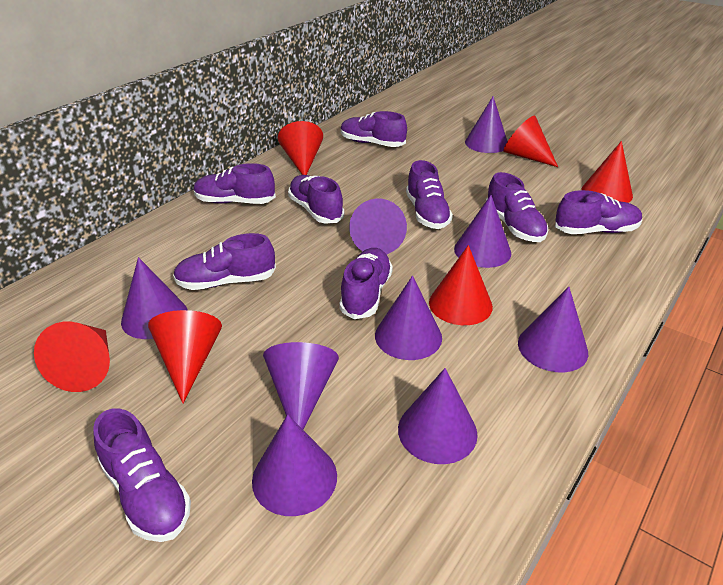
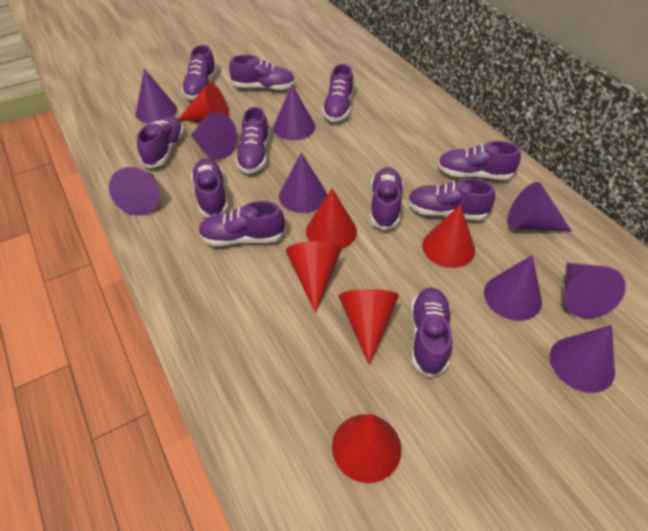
purple shoe: [93,408,191,542] [173,233,276,290] [194,163,276,204] [288,175,344,224] [339,248,393,319] [341,111,407,147] [406,160,453,229] [486,172,548,242] [555,190,642,234] = 9 -> [137,116,184,168] [182,45,217,100] [191,159,228,217] [198,201,285,246] [229,55,295,90] [235,107,270,174] [322,64,354,122] [370,167,403,230] [407,179,495,220] [411,288,452,378] [438,141,521,180] = 11

